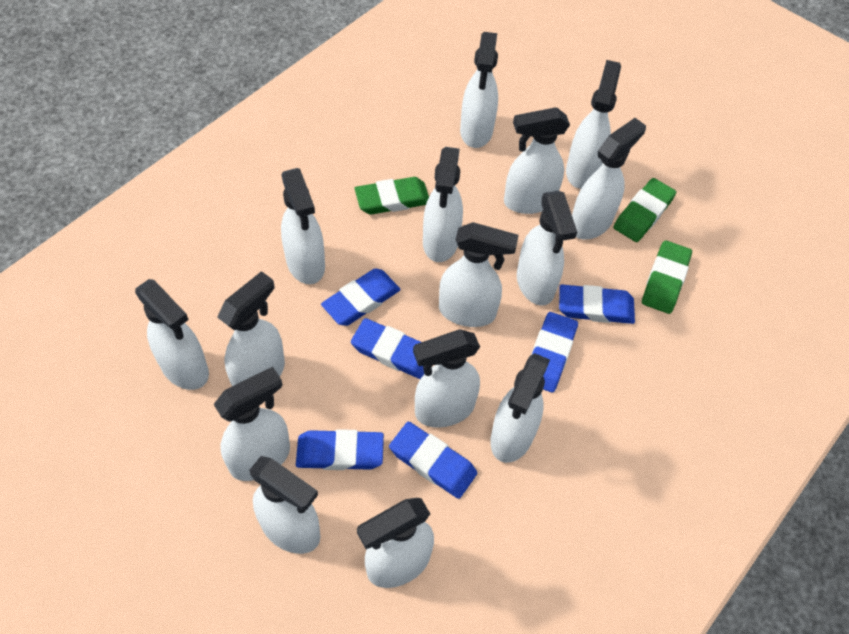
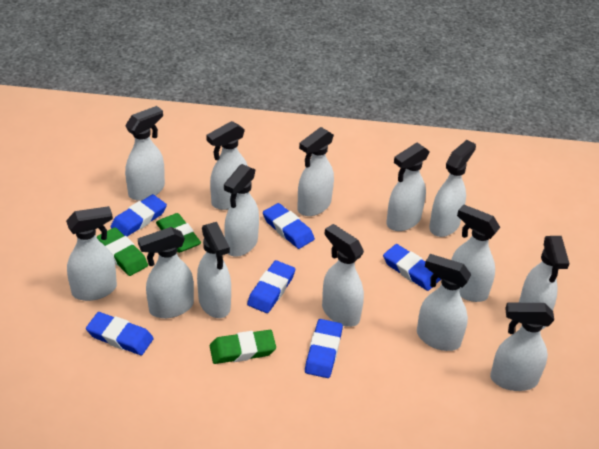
white spray bottle: [135,279,209,390] [213,367,290,481] [217,271,285,386] [250,456,320,554] [281,168,325,284] [357,498,434,588] [413,329,480,428] [423,147,463,262] [439,222,519,327] [460,32,498,148] [490,353,550,463] [504,107,570,214] [517,191,577,306] [566,60,621,189] [572,118,646,240] = 15 -> [66,206,117,301] [125,106,165,201] [138,227,194,318] [197,222,231,318] [206,121,248,210] [224,164,259,257] [297,127,334,216] [322,224,364,327] [387,142,430,231] [417,254,472,351] [429,140,476,237] [451,205,500,302] [490,303,554,391] [519,236,570,329] = 14

